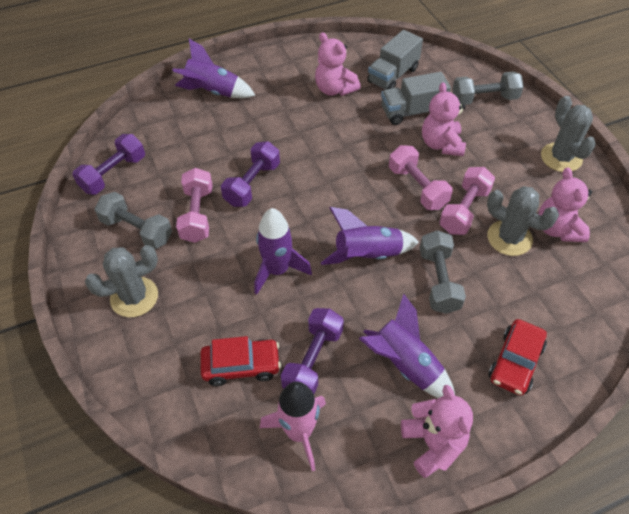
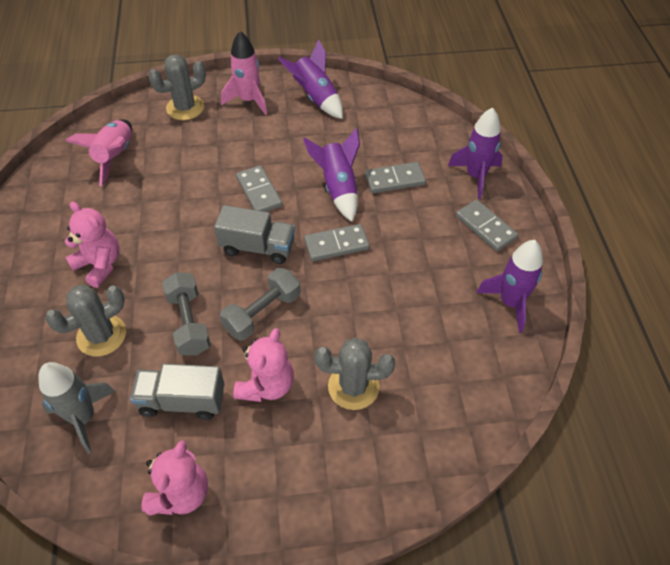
grey domino: none = 0 -> [236,165,282,212] [304,224,370,261] [365,162,426,193] [456,200,518,251] = 4
grey dumbbell: [95,192,172,249] [420,230,466,314] [452,71,524,105] = 3 -> [162,272,211,356] [220,268,301,341] = 2
grey rocket: none = 0 -> [38,362,116,454] = 1
pink dumbbell: [176,168,213,243] [389,145,452,210] [439,167,495,235] = 3 -> none = 0
pink rocket: [260,381,326,471] = 1 -> [66,120,132,186] [221,31,267,115] = 2
pink teddy bear: [315,33,361,96] [401,385,473,478] [422,82,466,156] [538,168,592,242] = 4 -> [65,201,119,288] [141,440,208,516] [233,328,294,402] = 3
purple dumbbell: [72,134,145,195] [221,141,280,207] [281,308,344,394] = 3 -> none = 0
red car: [201,336,281,386] [489,319,547,396] = 2 -> none = 0

